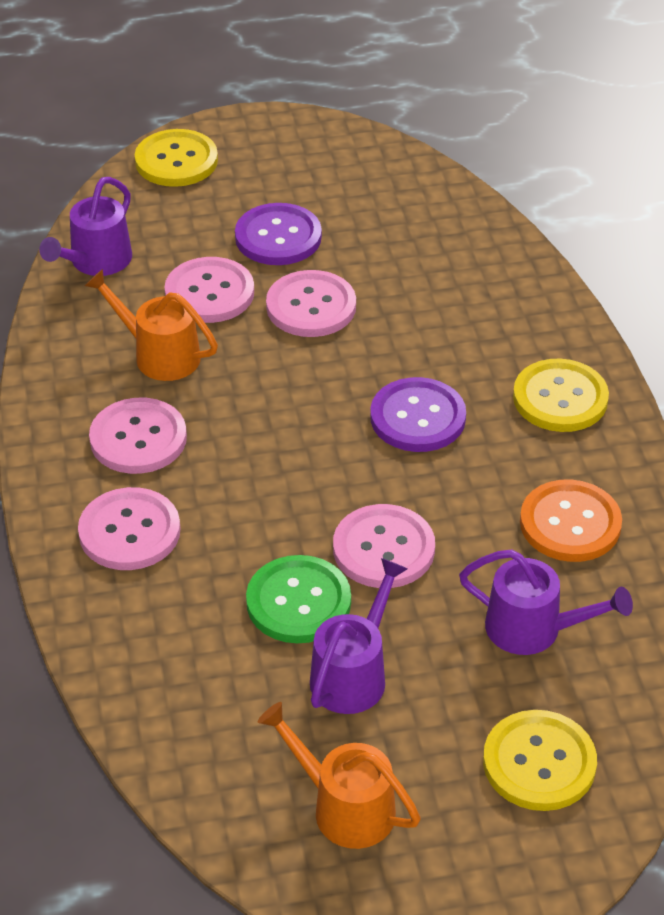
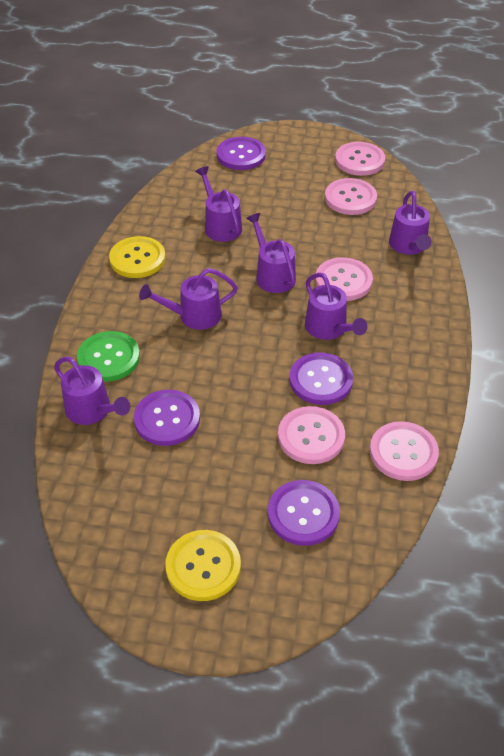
orange button: [520,479,622,562] = 1 -> none = 0
orange watering can: [84,269,218,381] [258,702,421,849] = 2 -> none = 0
purple button: [235,203,322,265] [370,377,466,452] = 2 -> [134,390,200,446] [217,137,266,170] [268,480,340,546] [289,352,353,405] = 4
purple watering can: [39,177,132,276] [310,558,408,714] [459,549,633,655] = 3 -> [54,357,131,425] [139,268,238,330] [195,166,242,242] [246,213,296,293] [305,272,367,340] [389,191,432,255] = 6
yellow button: [135,129,218,187] [483,710,597,811] [513,359,609,432] = 3 -> [109,236,166,278] [165,530,241,601] = 2

